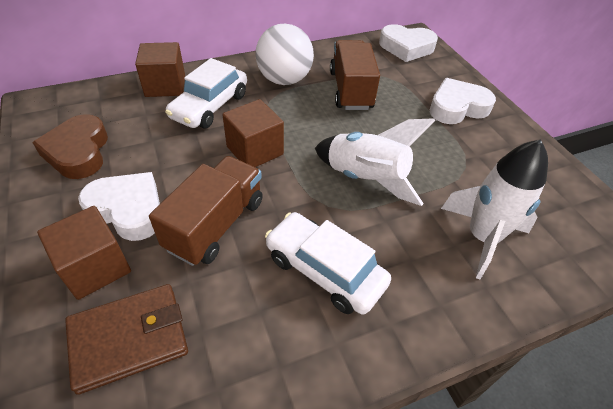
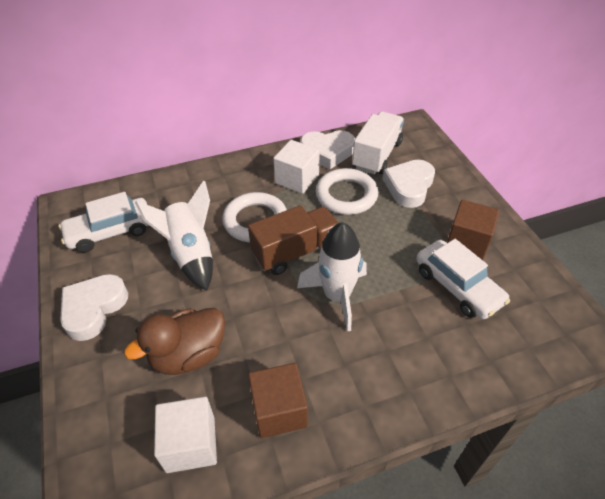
brown cube: [37,206,131,300] [135,42,185,97] [223,99,284,167] = 3 -> [248,363,308,438] [447,200,499,260] = 2
brown duck: none = 0 -> [124,308,225,375] = 1
brown heart: [32,114,108,179] = 1 -> none = 0
brown truck: [149,156,263,266] [330,40,380,110] = 2 -> [248,205,338,275] = 1
brown wallet: [65,284,188,395] = 1 -> none = 0
white ball: [255,24,314,85] = 1 -> none = 0
white cube: none = 0 -> [154,397,217,473] [273,140,320,194] = 2
white ring: none = 0 -> [222,192,287,242] [316,168,378,215] = 2
white truck: none = 0 -> [352,111,404,175] = 1

